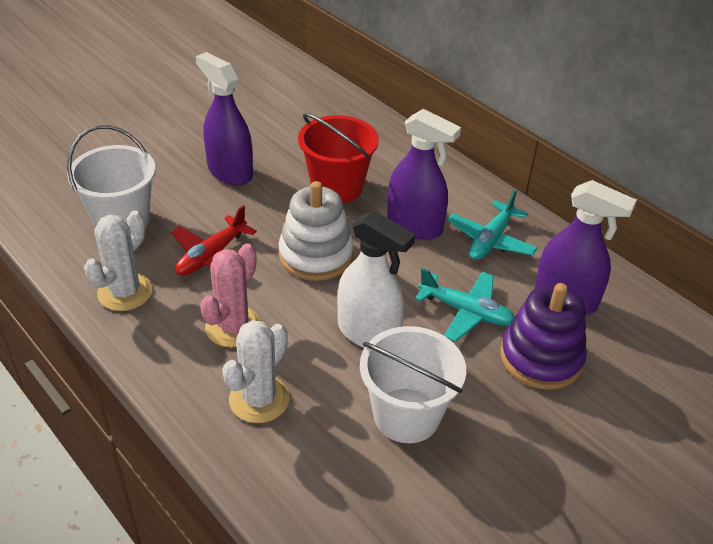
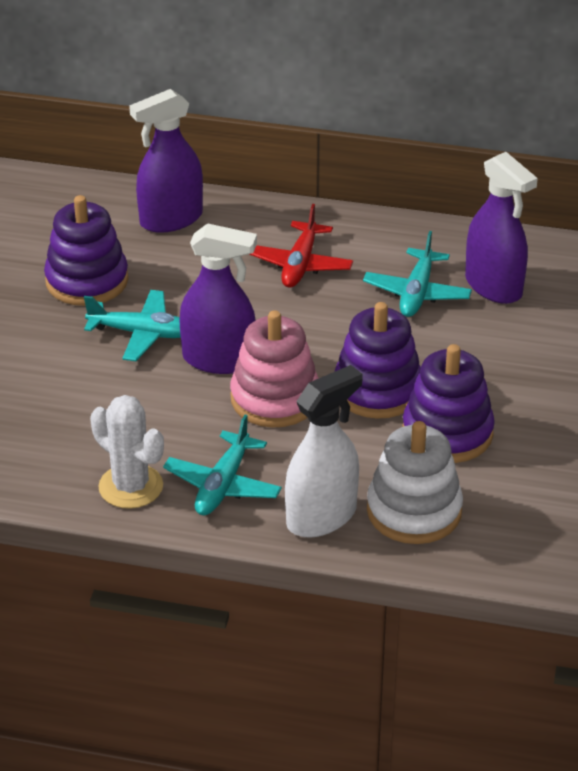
pink cactus: [200,243,261,347] = 1 -> none = 0
pink stacking toy: none = 0 -> [230,310,319,428] = 1
purple stacking toy: [500,283,587,390] = 1 -> [44,195,128,306] [334,302,421,419] [402,344,495,463] = 3
red bucket: [298,113,379,203] = 1 -> none = 0
turquoise plane: [415,268,515,342] [447,190,538,260] = 2 -> [84,290,181,361] [163,415,282,516] [363,231,472,317] = 3
white bucket: [67,125,156,228] [360,326,466,443] = 2 -> none = 0
white cactus: [84,210,152,311] [222,320,290,423] = 2 -> [90,395,164,509] = 1

